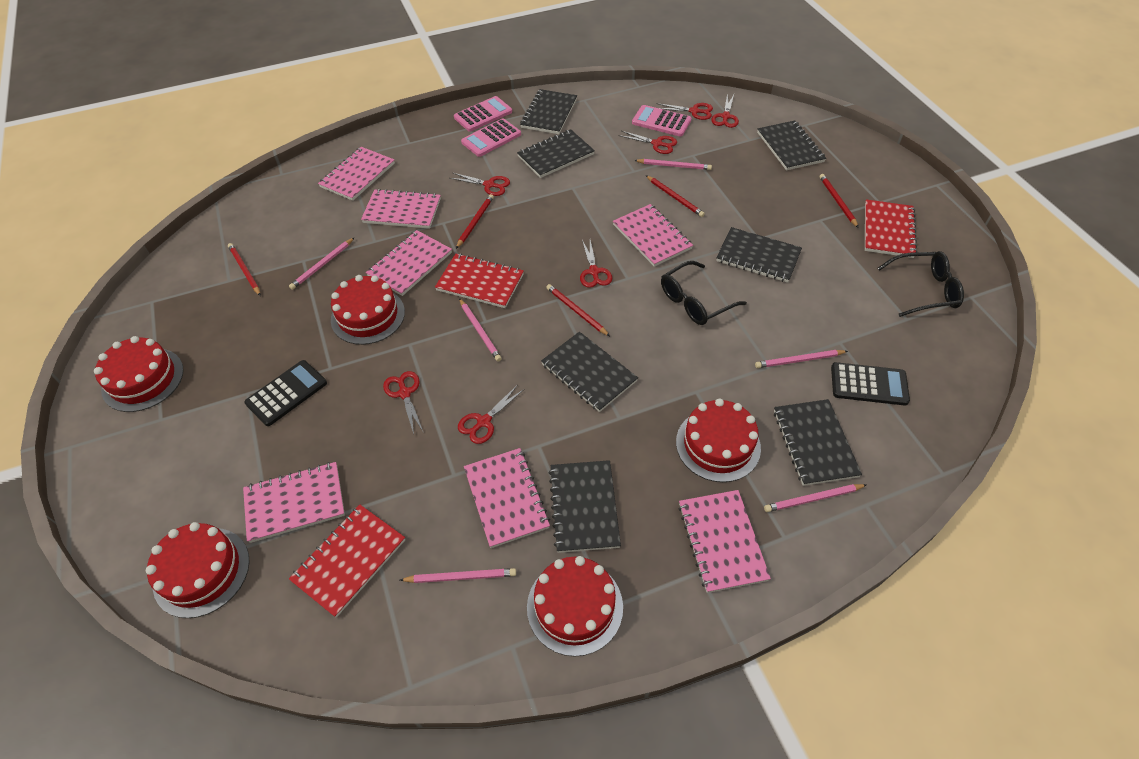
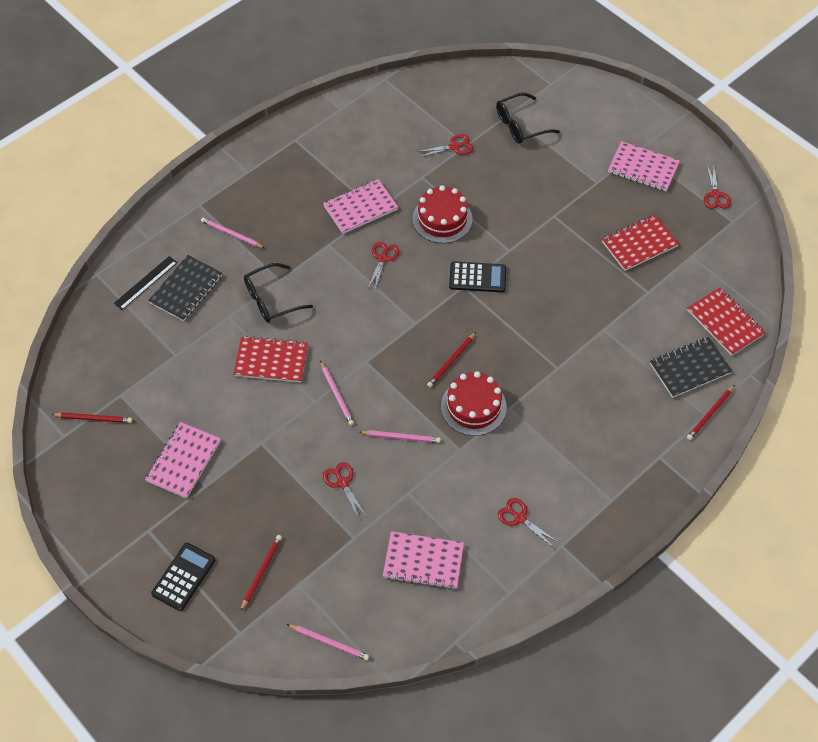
black notebook: [517,129,595,178] [520,89,577,134] [541,332,638,412] [549,460,621,553] [716,227,802,283] [757,120,826,170] [774,399,862,486] = 7 -> [148,255,222,321] [650,337,732,398] = 2
black ruler: none = 0 -> [114,256,178,310] = 1
pink calculator: [454,96,512,132] [461,118,521,157] [632,105,691,137] = 3 -> none = 0
pink notebook: [243,462,345,543] [318,147,395,201] [361,189,441,229] [366,230,452,296] [464,448,550,548] [613,204,693,267] [679,490,771,593] = 7 -> [145,422,221,498] [323,179,398,234] [383,531,464,589] [608,141,680,191] = 4
pink pencil: [289,237,355,290] [400,568,516,583] [459,298,502,362] [634,159,712,170] [755,350,848,368] [764,484,866,512] = 6 -> [201,218,265,248] [287,624,369,660] [320,361,354,425] [359,430,441,443] = 4
red cake: [94,336,184,412] [146,522,250,618] [331,275,405,345] [527,556,623,656] [676,398,761,482] = 5 -> [413,185,472,243] [441,371,507,436] = 2
red pencil: [228,243,261,296] [456,194,494,249] [546,284,610,336] [646,175,705,217] [819,174,859,228] = 5 -> [51,412,132,423] [240,535,282,612] [427,332,476,387] [687,385,735,440] = 4
red scissors: [383,371,424,434] [450,173,510,196] [458,386,524,444] [580,240,612,288] [618,131,677,154] [657,103,713,120] [712,94,739,128] = 7 -> [323,462,367,518] [368,242,399,289] [417,134,473,158] [498,498,559,548] [704,165,731,209] = 5

